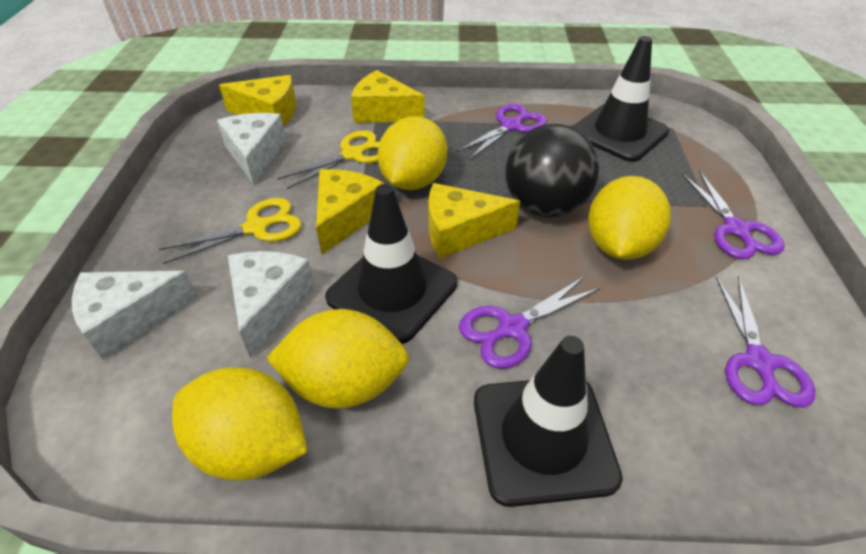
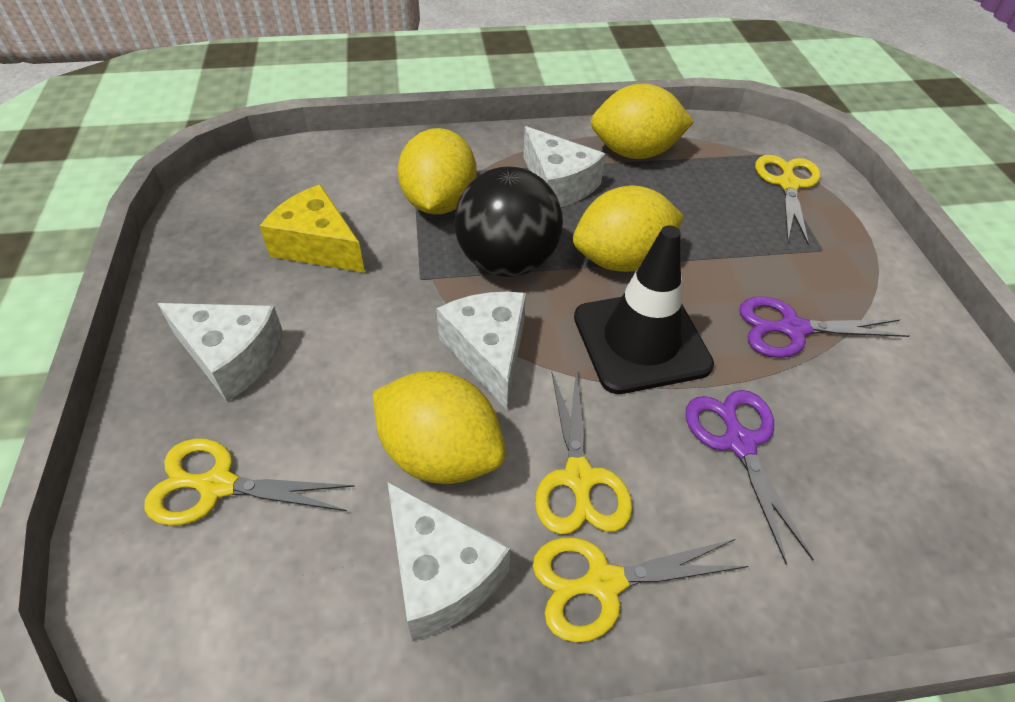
black traffic cone: [325,184,457,344] [474,336,623,507] [572,36,670,162] = 3 -> [574,225,714,394] = 1
purple scissors: [456,104,547,160] [459,276,600,369] [683,171,785,259] [716,276,815,408] = 4 -> [686,390,814,565] [739,296,910,358] = 2
white cheese: [72,271,198,360] [217,113,286,184] [228,251,315,358] = 3 -> [157,303,285,402] [387,481,510,641] [436,292,526,410] [523,126,606,207] = 4
yellow cheese: [219,75,296,127] [316,169,385,254] [351,70,425,123] [428,183,520,259] = 4 -> [260,184,365,273] = 1
yellow scissors: [159,198,302,264] [277,130,380,189] = 2 -> [144,438,355,526] [533,537,749,642] [535,369,632,534] [755,155,821,245] = 4

